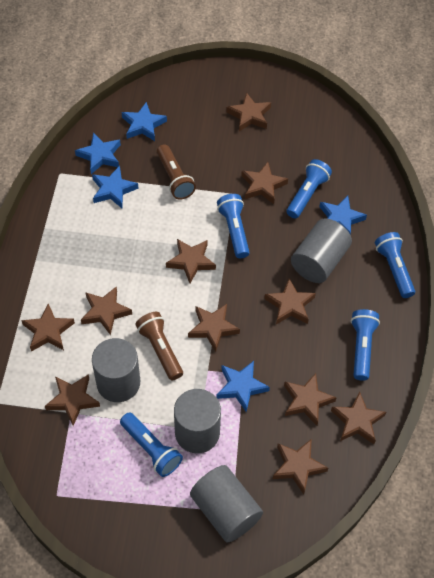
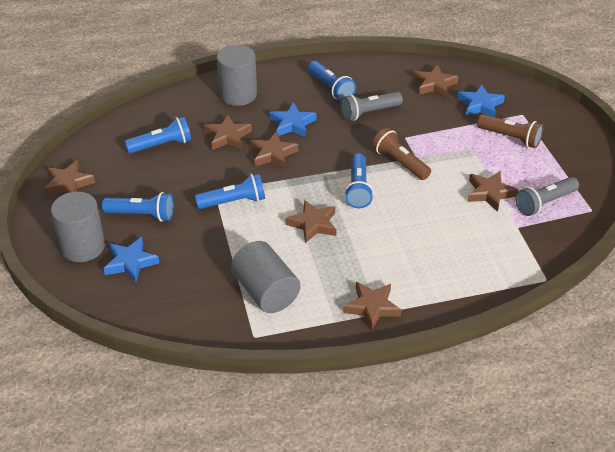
blue star: [75,133,121,174] [92,166,139,208] [122,102,167,141] [217,361,270,412] [319,195,367,235] = 5 -> [103,237,159,283] [269,102,316,137] [457,84,505,117] = 3
brown star: [21,303,75,352] [45,374,100,426] [81,286,132,335] [166,239,216,283] [188,304,240,352] [226,92,271,131] [241,162,288,204] [264,279,316,324] [273,439,328,494] [284,373,337,426] [331,392,386,444] = 11 -> [43,160,95,195] [204,115,252,150] [250,131,298,169] [286,200,337,243] [343,282,401,331] [413,64,459,98] [468,171,518,212] = 7
grey cylinder: [92,338,140,402] [174,389,221,453] [190,465,263,542] [291,219,352,283] = 4 -> [51,192,105,262] [217,45,257,106] [231,241,300,313] = 3
grey flashlight: none = 0 -> [340,92,403,121] [516,177,579,216] = 2

